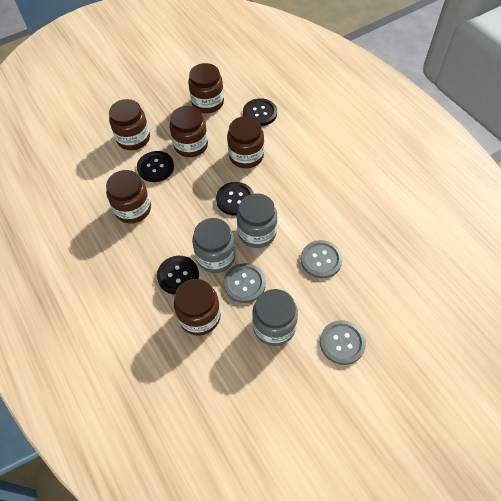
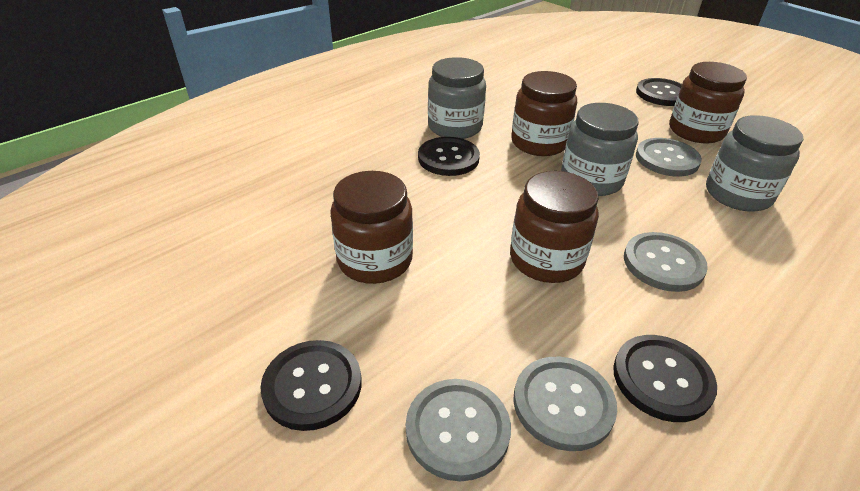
brown jar: [106,170,151,224] [109,99,150,150] [170,106,208,157] [174,279,221,336] [188,63,224,113] [227,116,264,168] = 6 -> [330,171,413,284] [510,171,599,283] [511,71,577,156] [669,62,747,143] = 4
grey button: [224,263,266,303] [301,240,343,278] [320,320,366,365] = 3 -> [406,379,511,481] [513,356,617,451] [624,232,708,292] [636,138,702,177] = 4

